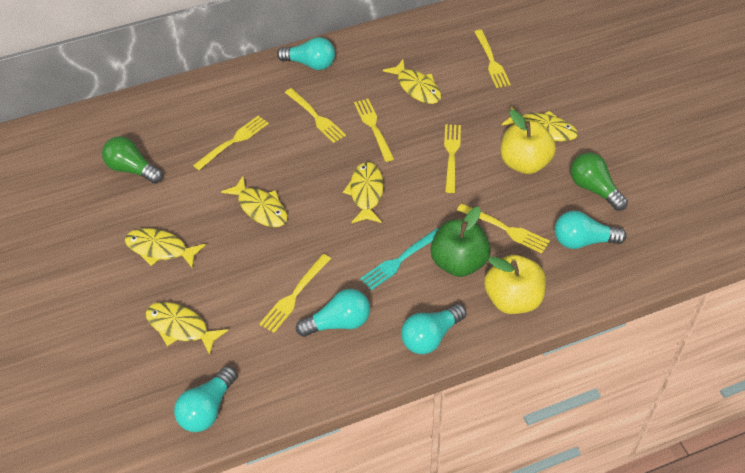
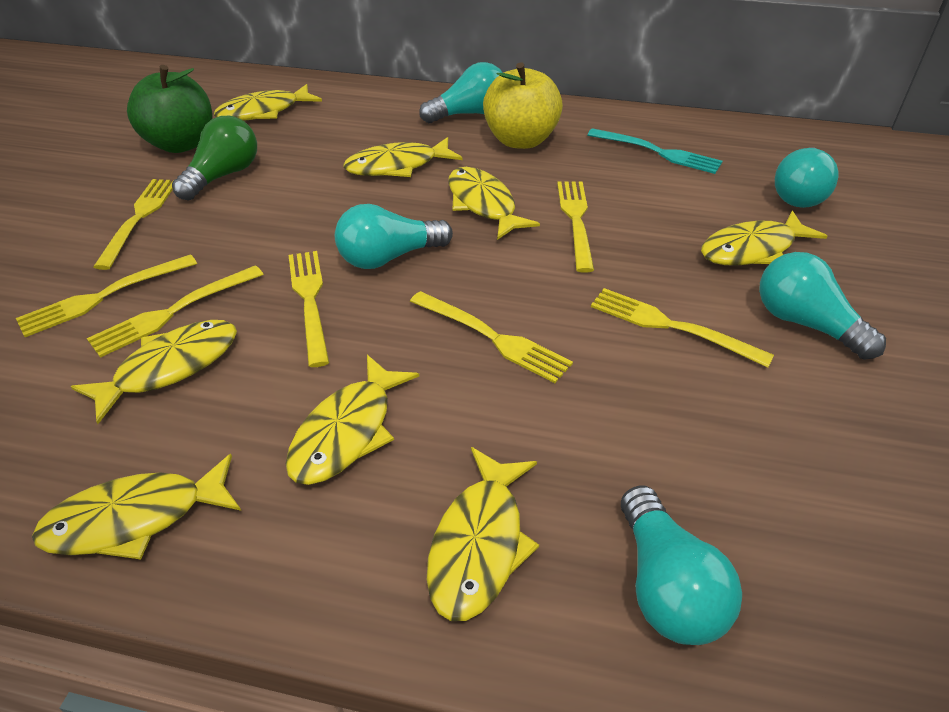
green light bulb: [102,136,163,184] [570,152,628,211] = 2 -> [172,116,257,201] = 1
yellow apple: [484,255,546,314] [501,110,556,174] = 2 -> [483,62,563,149] = 1
yellow fish: [125,228,206,269] [146,302,228,355] [221,176,288,227] [343,162,384,223] [383,60,441,104] [501,106,578,141] = 6 -> [32,454,241,559] [71,320,237,424] [214,84,322,121] [286,355,419,485] [343,137,462,177] [427,447,539,621] [448,167,540,240] [701,210,827,266] = 8

